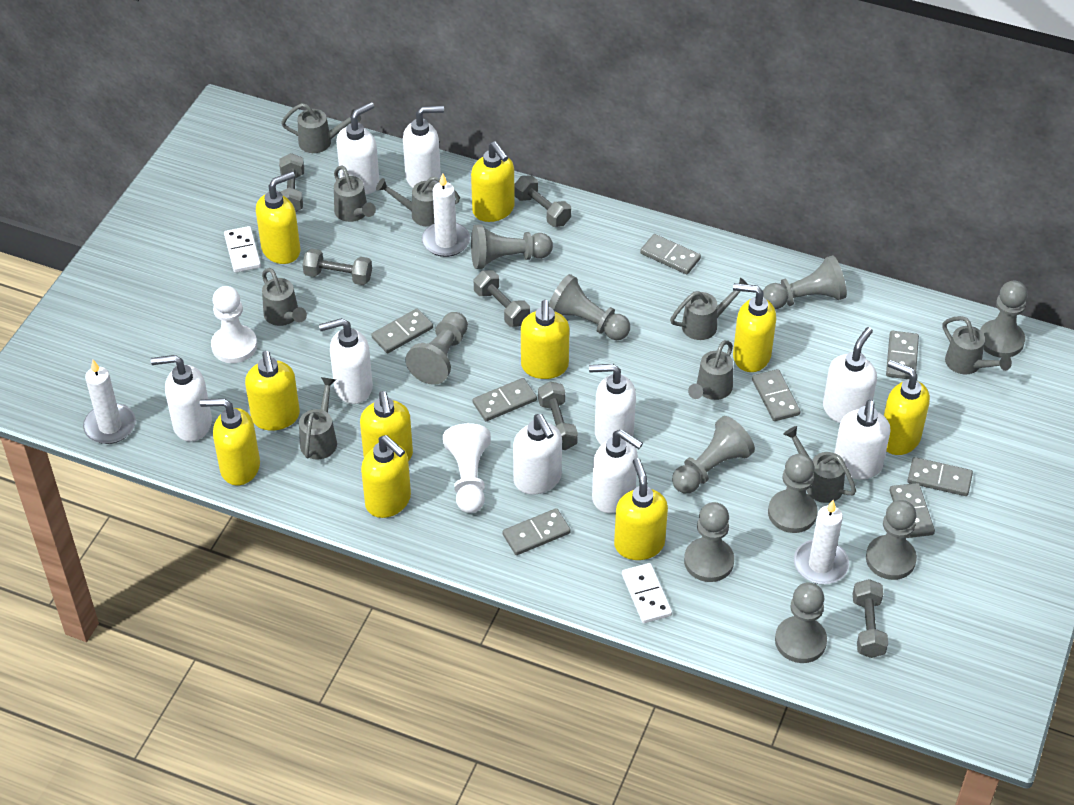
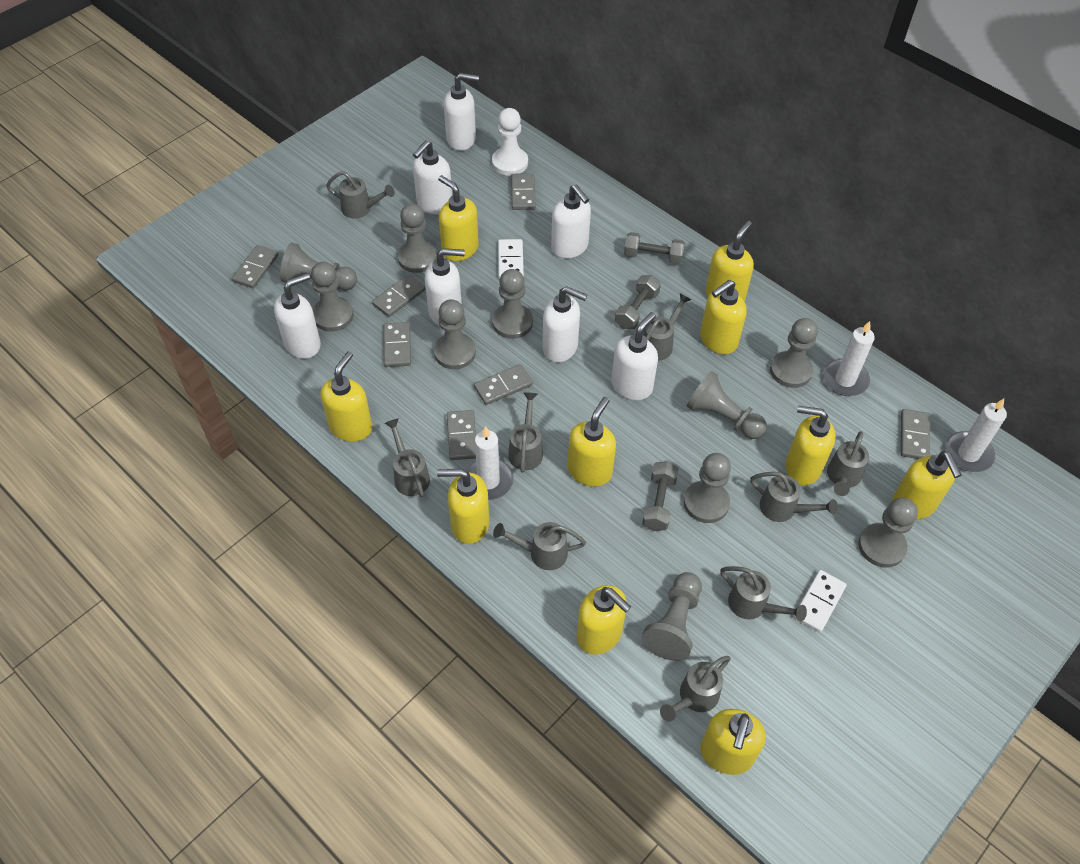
grey domino: [371,308,433,353] [473,378,537,421] [502,508,571,555] [640,234,701,274] [752,369,800,421] [886,331,919,379] [889,483,935,538] [907,457,973,496] = 8 -> [232,245,278,288] [372,274,425,317] [384,322,411,367] [447,410,476,460] [474,364,533,405] [511,173,536,210] [901,409,930,459] = 7
grey dumbbell: [279,153,304,212] [302,249,372,285] [473,270,530,327] [514,175,571,227] [538,381,578,450] [853,579,888,658] = 6 -> [615,275,661,329] [624,232,685,265] [642,461,679,531] = 3
white pawn: [211,286,257,363] [443,423,491,513] = 2 -> [492,108,528,176] = 1
white soap dispenser: [151,355,212,442] [319,318,373,404] [336,102,380,195] [403,106,444,188] [513,414,562,494] [589,364,636,445] [592,429,643,513] [823,327,877,423] [834,400,891,480] = 9 -> [274,273,321,359] [413,140,452,215] [425,248,465,326] [444,73,479,151] [542,286,587,362] [551,185,591,258] [611,312,658,400] = 7

